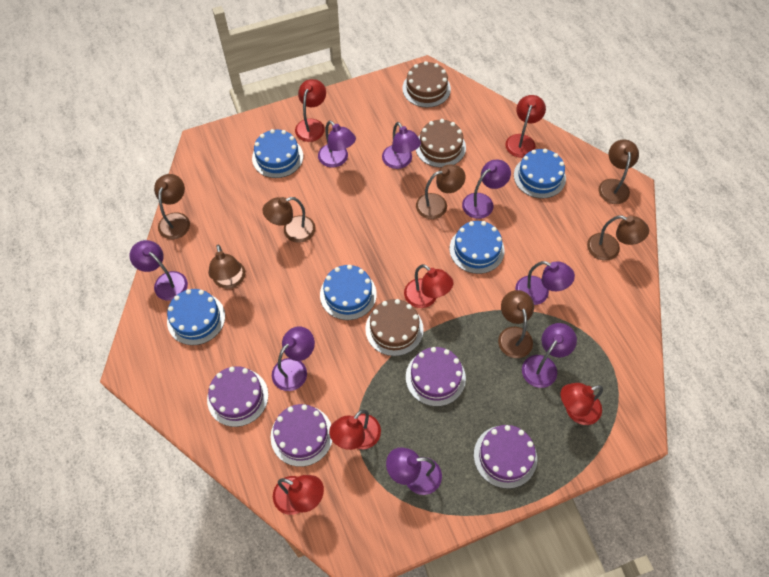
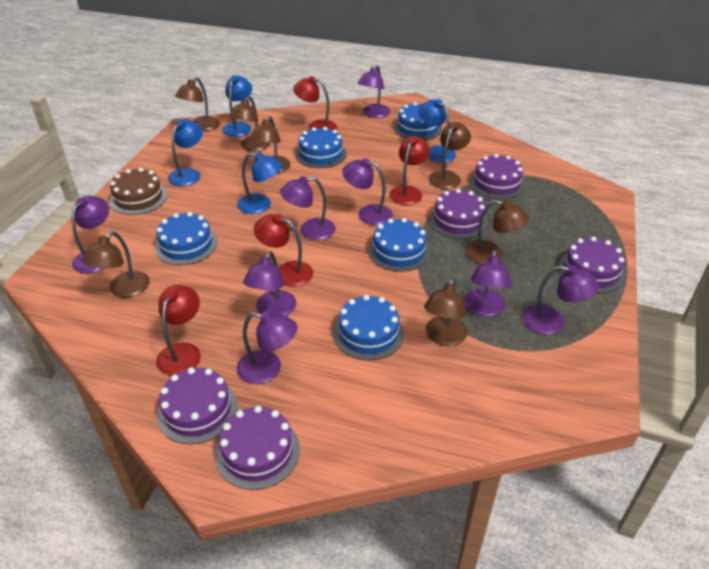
blue lamp: none = 0 -> [168,120,203,186] [222,75,252,137] [237,152,283,214] [418,99,456,163] = 4
brown cake: [365,299,424,356] [402,61,451,108] [416,119,466,168] = 3 -> [109,168,167,215] = 1
purple cake: [207,366,268,427] [271,404,332,467] [406,347,466,406] [474,425,537,489] = 4 -> [157,367,238,444] [215,406,300,490] [429,189,488,239] [470,154,525,199] [559,236,625,293] = 5
red lamp: [273,475,324,515] [295,79,326,142] [329,410,381,450] [404,264,454,308] [505,95,546,158] [561,383,603,425] = 6 -> [156,285,201,376] [254,214,313,287] [293,76,337,130] [389,136,430,205] = 4

